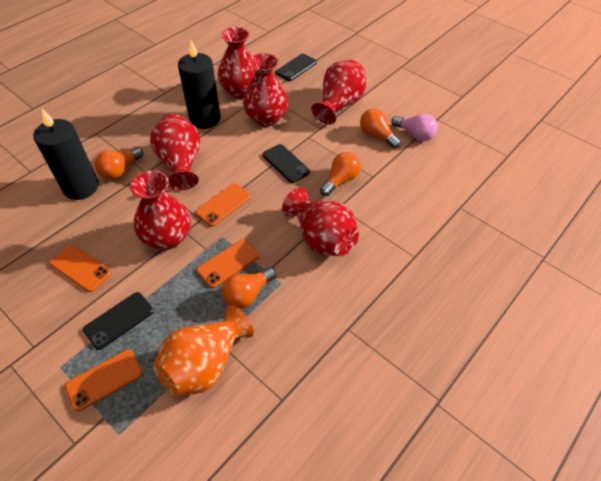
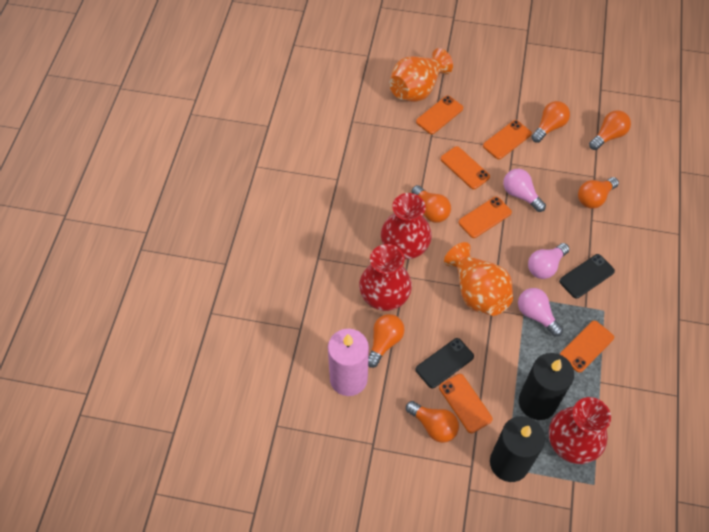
black phone: [83,292,154,350] [262,144,310,183] [276,54,317,81] = 3 -> [415,338,474,388] [559,254,615,299] = 2
orange light bulb: [95,147,143,179] [222,267,276,309] [320,152,361,196] [360,108,401,149] = 4 -> [368,314,405,368] [406,401,459,443] [412,185,451,223] [531,101,570,143] [578,177,619,208] [589,110,631,150] = 6
orange phone: [50,245,111,292] [65,350,143,411] [195,183,251,227] [197,239,259,288] = 4 -> [416,96,463,134] [439,374,493,433] [441,146,490,189] [458,197,512,238] [483,120,532,159] [560,321,614,373] = 6
orange vase: [153,305,254,396] = 1 -> [389,48,453,102] [444,242,513,316] = 2
pink candle: none = 0 -> [328,329,369,396] = 1
pink light bulb: [391,114,438,141] = 1 -> [503,169,546,212] [518,288,563,337] [528,243,570,279] = 3
red vase: [130,170,191,250] [150,114,200,190] [217,27,256,99] [243,53,288,127] [282,188,359,256] [311,60,366,124] = 6 -> [359,244,412,311] [381,193,432,259] [549,397,611,464] = 3

